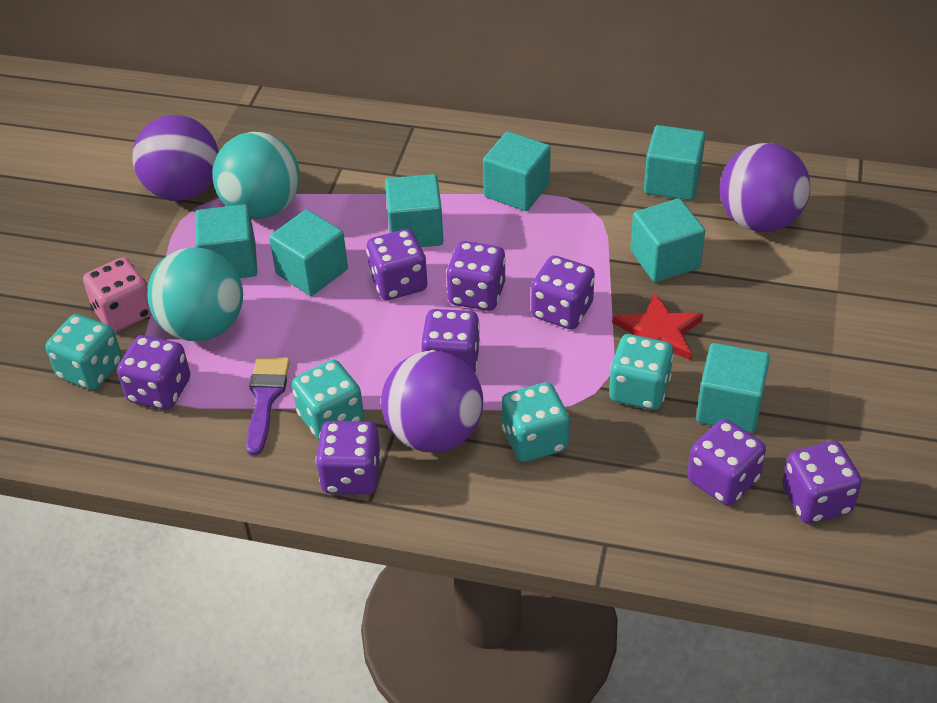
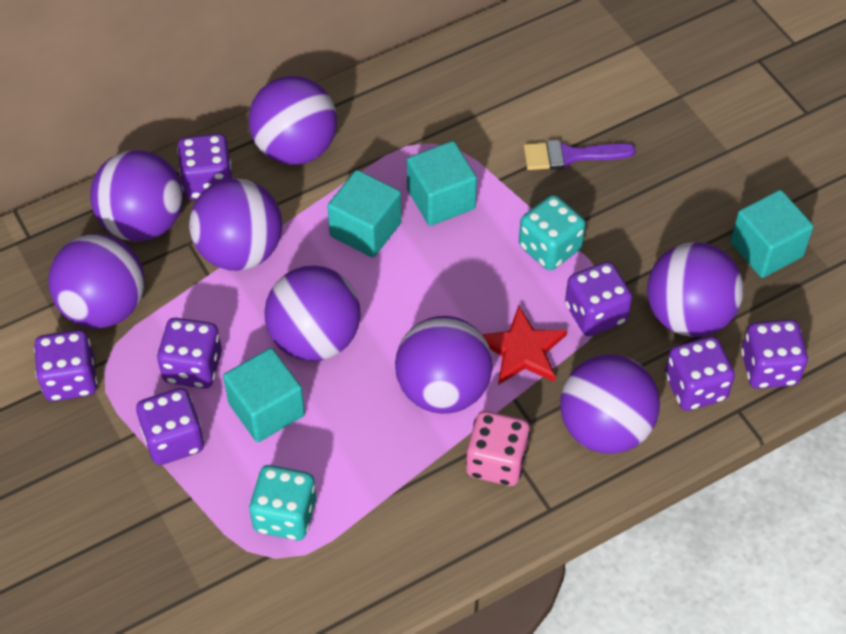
purple ball: [132,115,218,201] [381,351,483,453] [720,143,810,232] = 3 -> [48,234,145,328] [90,150,183,242] [189,178,282,271] [249,76,337,165] [264,266,361,361] [395,316,493,414] [560,354,660,454] [647,242,744,337] = 8
purple dice: [117,335,190,410] [316,421,381,494] [367,229,427,300] [421,309,480,373] [446,241,506,311] [531,256,595,329] [687,419,766,506] [782,441,862,524] = 8 -> [34,330,97,401] [136,388,204,465] [157,318,222,388] [177,133,232,200] [565,262,632,336] [665,336,735,411] [741,319,808,389] = 7
turquoise ball: [147,247,243,341] [212,132,300,219] = 2 -> none = 0
turquoise cube: [195,204,257,278] [269,210,348,296] [385,174,443,247] [483,131,551,211] [630,198,705,282] [644,125,705,200] [696,343,770,433] = 7 -> [223,348,305,442] [327,170,401,257] [407,141,477,226] [730,190,814,278] = 4
turquoise dice: [46,314,122,390] [292,360,364,439] [502,382,569,462] [609,334,674,410] = 4 -> [249,465,316,540] [519,195,586,270] = 2

